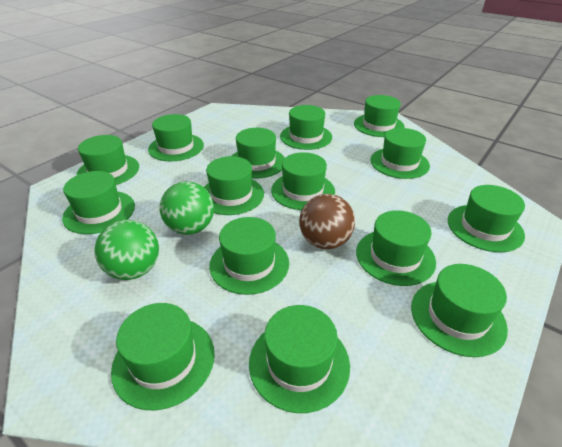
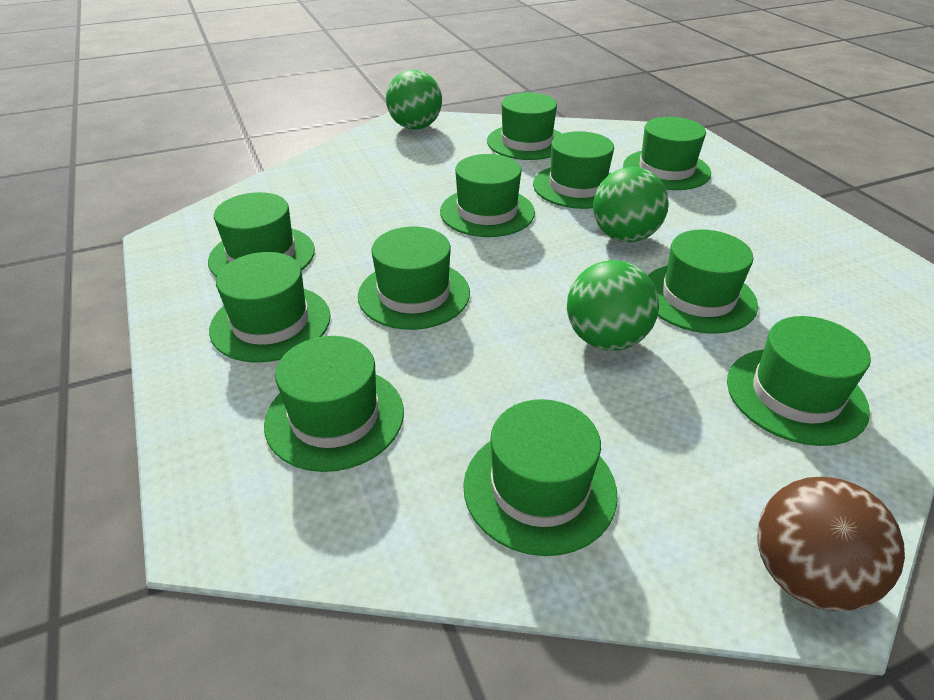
green ball: [94,220,159,280] [160,181,214,235] = 2 -> [386,70,442,130] [567,260,659,351] [593,167,669,242] = 3
green hat: [62,171,135,234] [76,135,139,185] [111,303,214,410] [148,114,204,161] [204,156,264,215] [209,217,289,295] [232,128,285,179] [249,305,350,413] [271,152,335,210] [280,105,332,150] [354,95,405,137] [356,210,436,286] [370,128,430,179] [411,264,508,357] [448,185,525,252] = 15 -> [208,192,315,277] [209,252,331,363] [264,336,404,472] [358,227,470,330] [440,154,535,237] [463,399,618,556] [487,92,561,160] [533,131,614,209] [623,117,711,190] [648,229,758,334] [727,316,871,446] = 11

